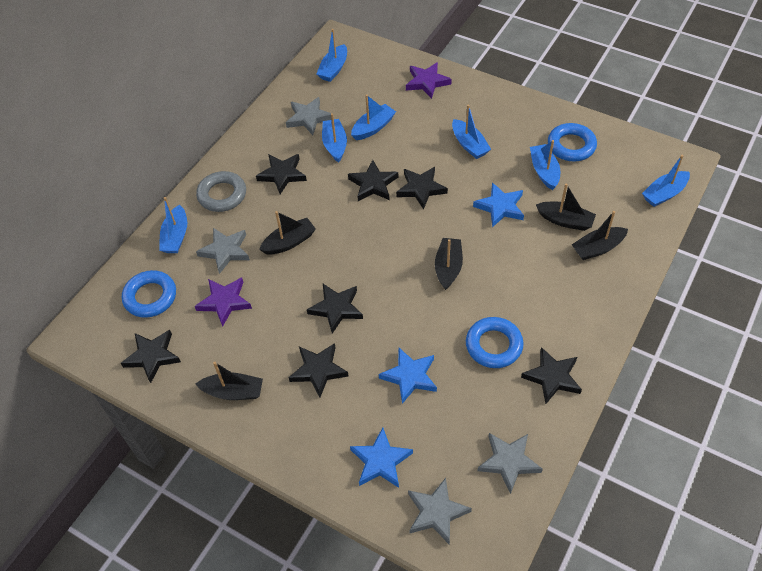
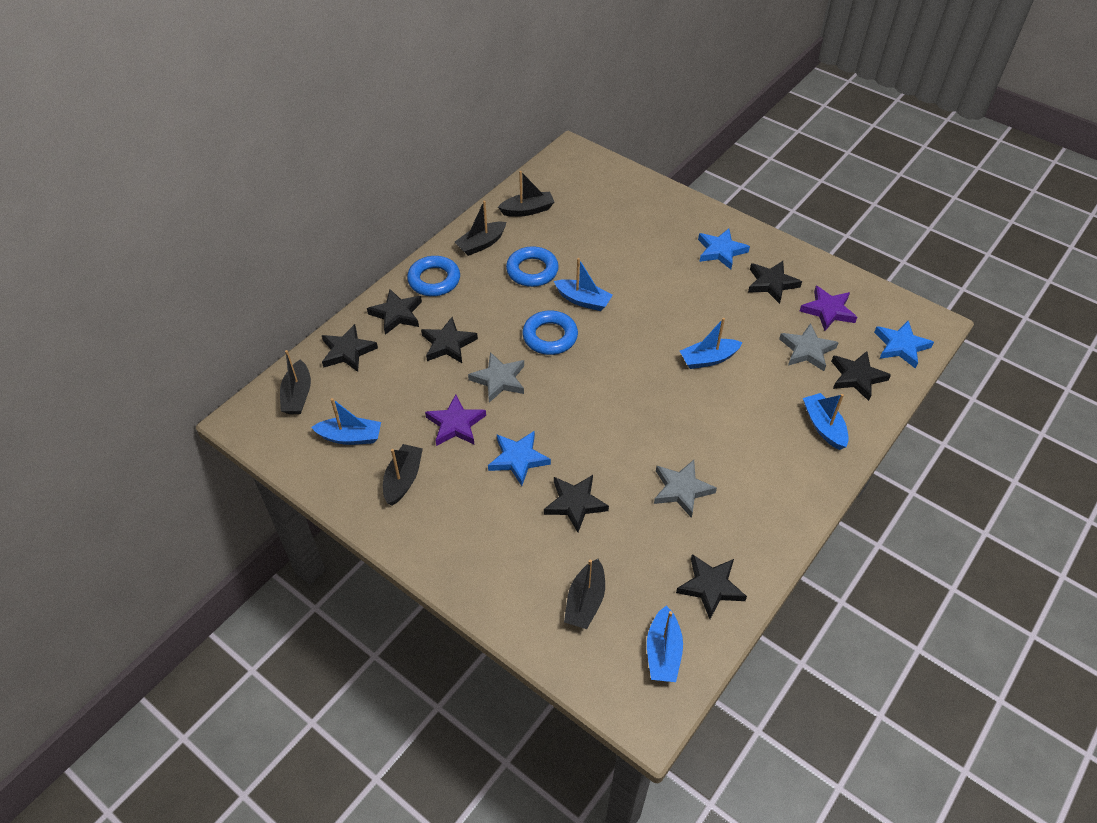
blue boat: [159,197,187,253] [317,29,347,82] [322,113,347,163] [351,95,396,140] [452,105,491,159] [530,140,560,190] [642,155,690,207] = 7 -> [311,398,381,445] [554,258,613,311] [647,606,683,682] [680,318,743,369] [803,393,849,450] = 5
grey ring: [196,171,246,212] = 1 -> none = 0
grey star: [196,228,250,274] [286,97,331,135] [408,478,472,545] [477,433,543,494] = 4 -> [468,352,524,403] [654,460,717,518] [779,323,839,371] = 3

